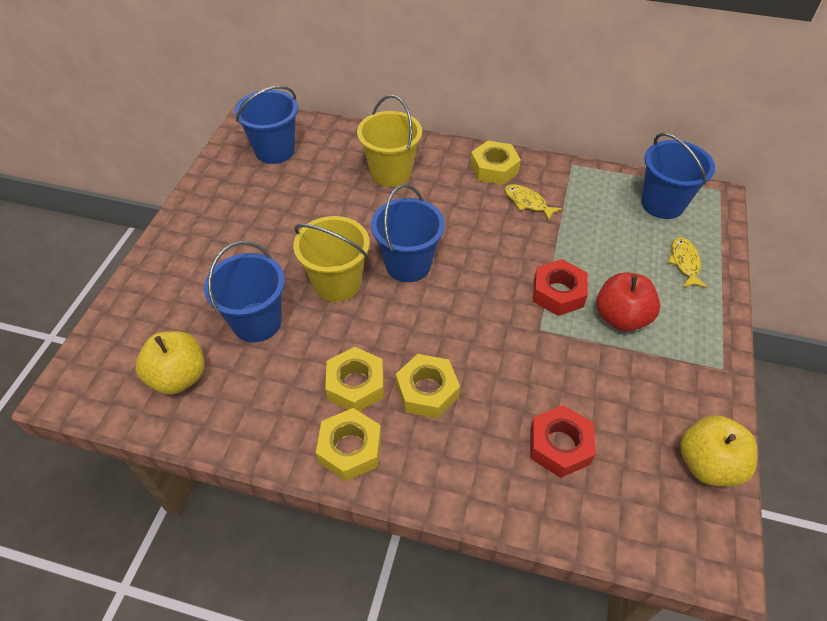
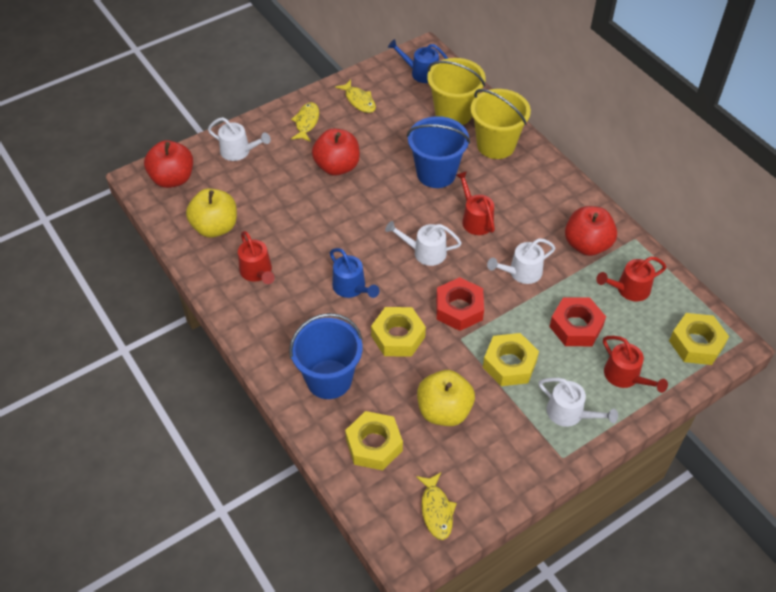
blue bucket: [204,241,285,342] [234,86,298,164] [371,184,445,282] [641,133,715,219] = 4 -> [289,313,362,399] [407,116,470,188] = 2
blue watering can: none = 0 -> [330,248,379,298] [388,39,448,83] = 2
red apple: [596,272,660,332] = 1 -> [144,140,193,188] [312,128,360,176] [565,206,617,256] = 3
red watering can: none = 0 -> [238,231,275,284] [456,171,495,235] [596,256,666,301] [603,336,668,393] = 4
white watering can: none = 0 -> [208,117,271,161] [385,221,462,266] [487,238,555,284] [538,378,618,427] = 4
yellow fish: [505,184,562,220] [668,237,708,288] = 2 -> [291,102,319,142] [335,79,376,113] [416,473,457,540] = 3

